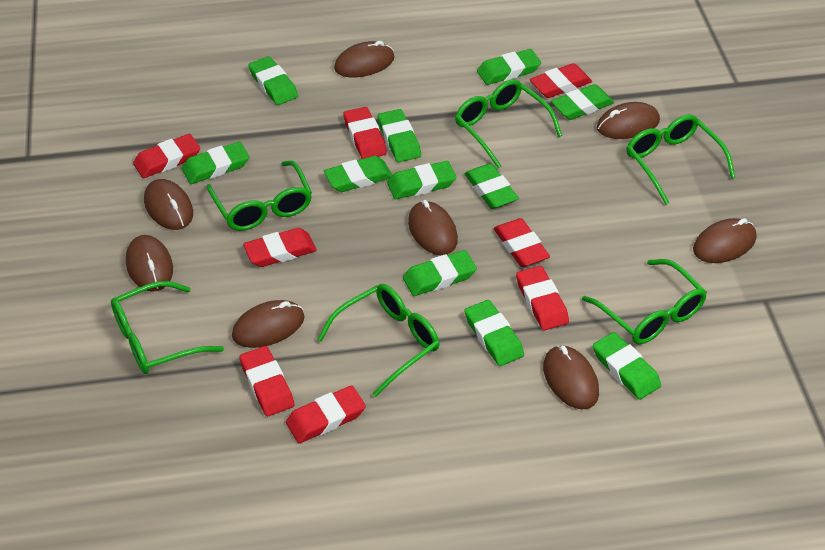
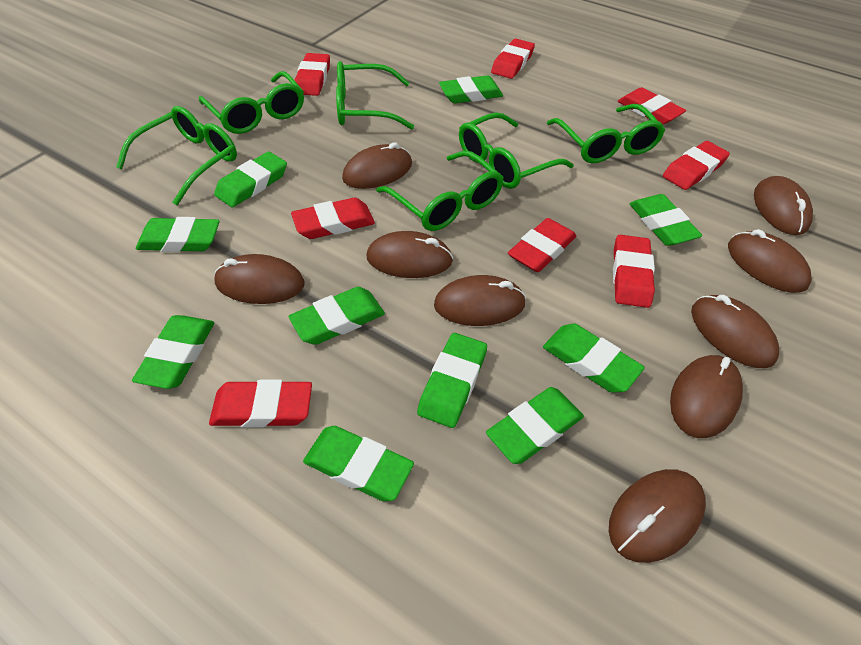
brown mouse: [126,235,173,292] [144,179,193,230] [232,300,305,348] [334,41,395,77] [408,200,458,255] [543,345,599,410] [597,102,660,139] [693,218,756,263] = 8 -> [214,254,304,304] [342,142,412,189] [366,231,453,278] [434,275,526,326] [609,469,706,563] [670,355,743,438] [691,295,779,368] [728,229,812,293] [754,176,813,235] = 9
green eraser: [182,142,249,184] [248,56,298,105] [324,156,392,192] [377,109,421,162] [387,161,456,199] [403,250,477,296] [464,300,524,366] [465,163,519,209] [477,49,541,85] [551,84,614,120] [593,332,661,400] = 11 -> [132,315,214,389] [136,217,220,252] [214,151,287,208] [288,287,385,345] [303,426,414,501] [417,333,487,428] [439,75,503,103] [486,387,584,464] [543,324,645,393] [630,194,702,246] = 10

